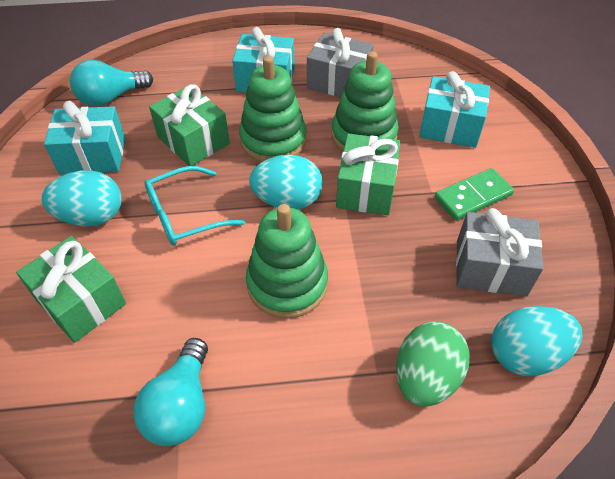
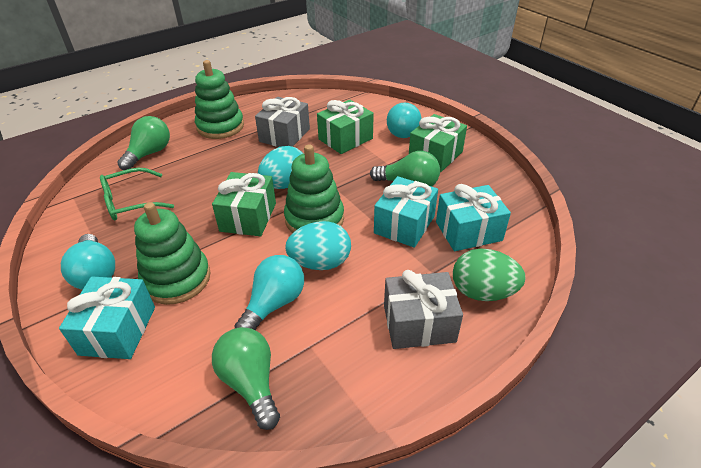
green domino: [435,168,514,221] = 1 -> none = 0
green glasses: none = 0 -> [100,168,174,221] = 1
green light bulb: none = 0 -> [117,116,170,170] [212,327,280,430] [370,151,440,186] = 3
turquoise egg: [42,170,121,227] [249,155,323,209] [492,306,582,376] = 3 -> [258,146,303,189] [285,221,351,270] = 2
turquoise glasses: [144,166,245,246] = 1 -> none = 0
turquoise light bulb: [70,60,153,106] [133,338,208,446] = 2 -> [61,234,115,290] [234,255,304,330] [387,103,421,138] = 3

